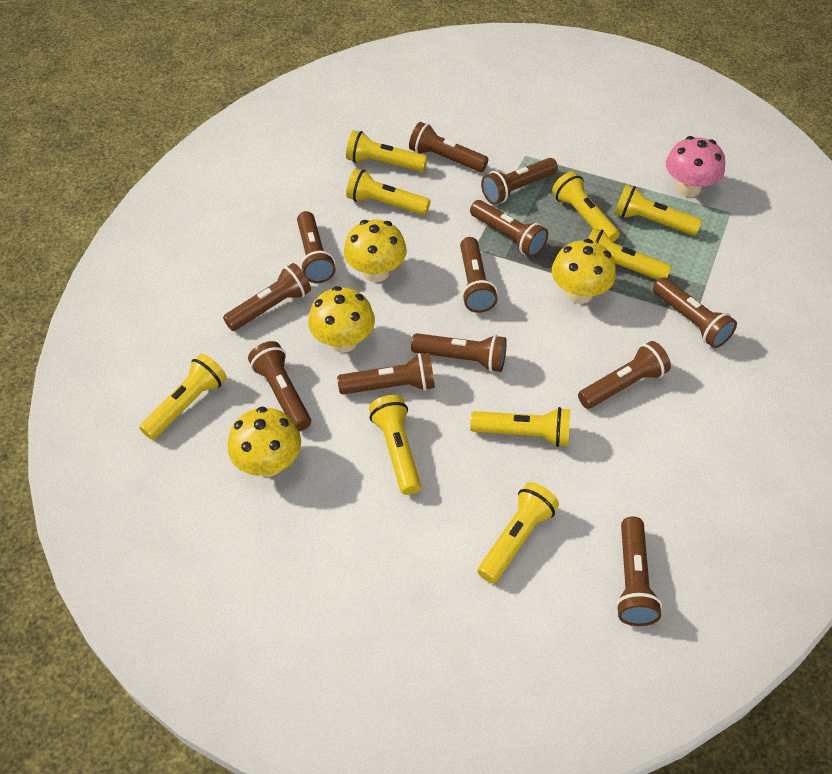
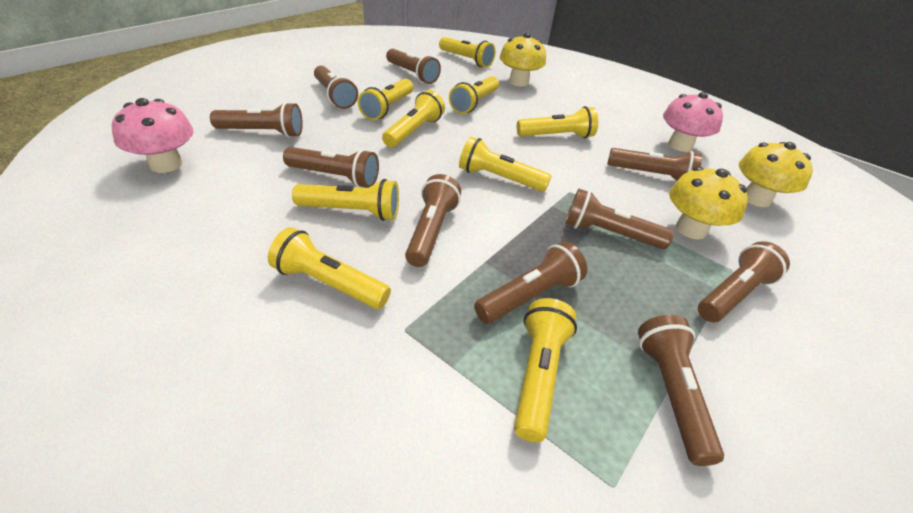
brown flashlight: [223,263,311,331] [248,341,311,431] [297,211,335,283] [337,353,435,394] [409,122,489,172] [411,333,507,372] [460,237,498,313] [470,200,548,257] [481,158,558,205] [578,341,671,409] [616,516,662,626] [653,277,737,348] = 12 -> [210,102,303,138] [283,147,379,188] [314,66,358,109] [386,49,441,84] [405,174,461,267] [474,242,587,324] [565,189,674,249] [607,148,702,181] [638,315,724,466] [698,241,790,322] = 10
pink mushroom: [666,136,725,197] = 1 -> [112,98,194,173] [663,92,723,152] = 2
yellow mushroom: [228,407,301,477] [308,286,375,353] [344,219,407,282] [552,239,616,304] = 4 -> [500,33,546,87] [669,166,748,239] [739,142,813,207] = 3

